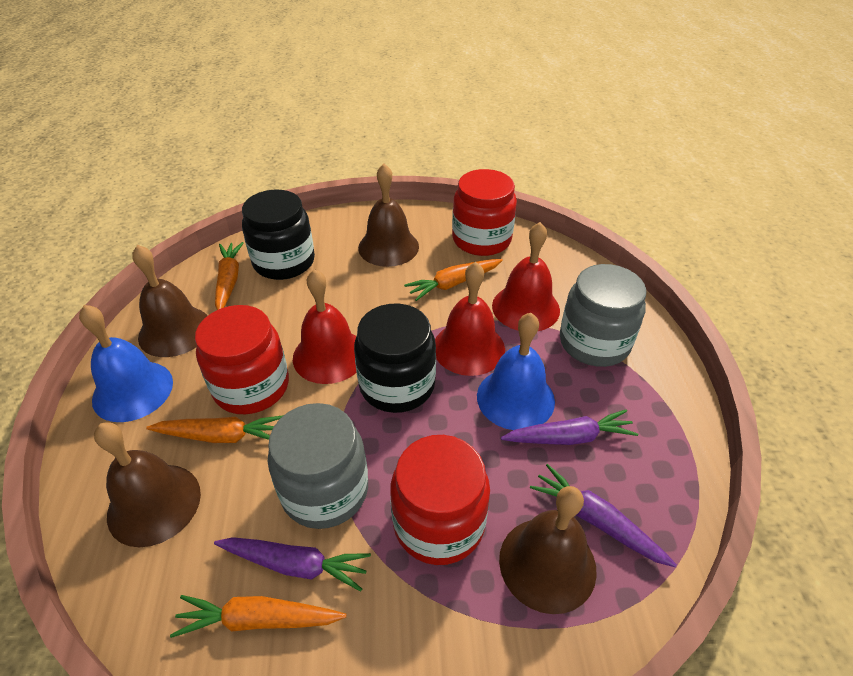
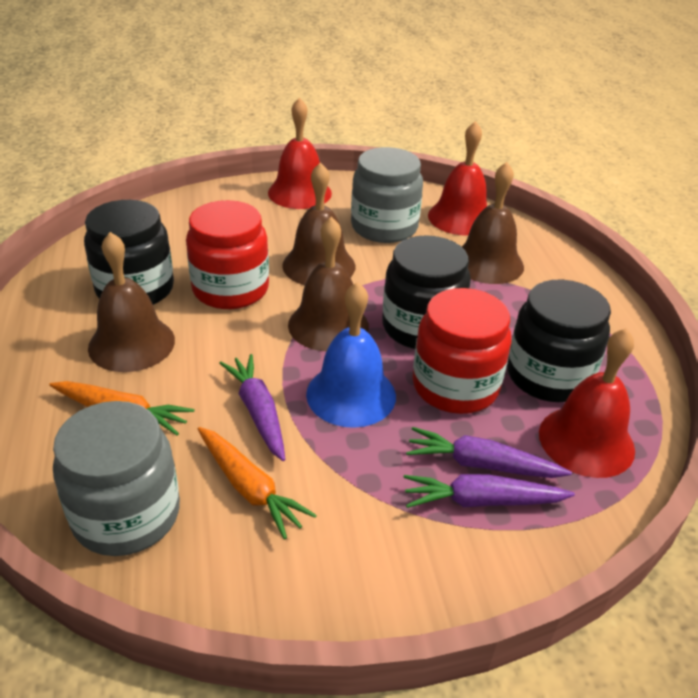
black jar: [242,190,315,280] [354,303,436,413] = 2 -> [84,200,174,305] [382,235,471,349] [507,280,611,402] = 3
blue bell: [79,305,173,422] [477,313,555,430] = 2 -> [306,282,396,428] = 1
orange carrot: [146,415,284,443] [170,595,347,638] [215,242,244,310] [404,259,503,301] = 4 -> [49,381,194,436] [198,427,317,540] = 2
red jar: [195,305,289,414] [390,435,490,565] [452,169,517,256] = 3 -> [186,200,269,309] [413,288,512,414] = 2

